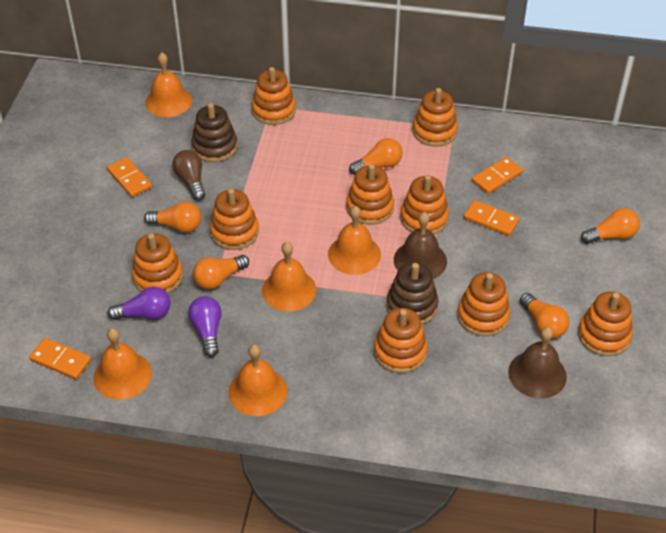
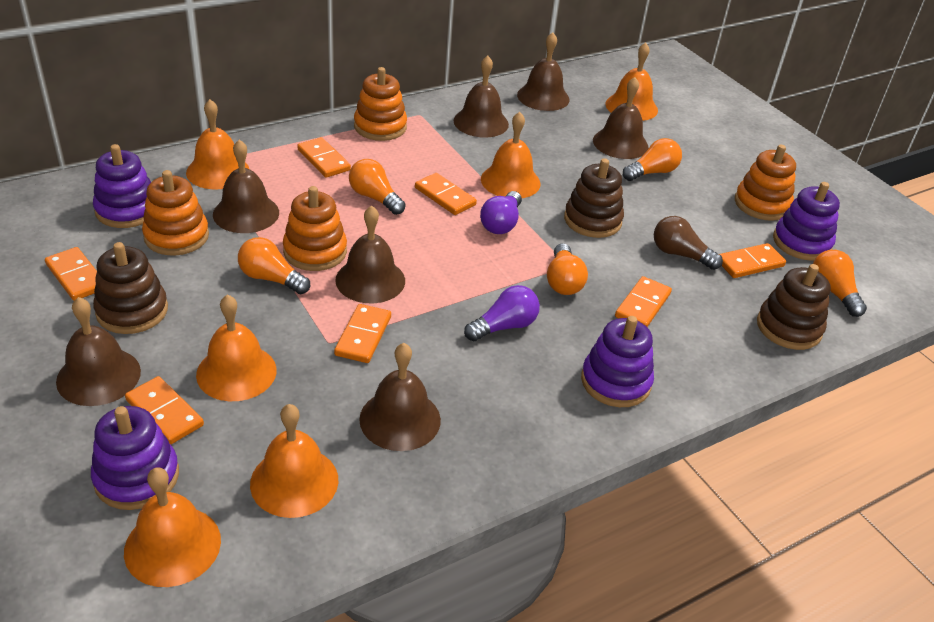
brown bell: [394,212,447,279] [508,327,567,398] = 2 -> [56,297,141,406] [213,140,279,233] [335,205,405,303] [359,343,441,451] [453,56,509,137] [517,32,570,111] [593,77,649,159] = 7
brown stacking toy: [191,103,237,162] [386,262,438,325] = 2 -> [93,242,168,334] [564,158,624,238] [757,264,831,350] = 3
orange bell: [93,328,152,400] [145,52,192,117] [229,344,287,416] [262,242,317,312] [328,206,381,275] = 5 -> [124,467,221,587] [186,99,249,189] [196,294,277,401] [250,404,338,518] [481,112,541,198] [605,43,658,121] = 6
orange domino: [29,338,91,379] [107,157,152,197] [464,200,520,236] [472,157,523,194] = 4 -> [45,247,97,301] [125,376,204,445] [297,137,351,178] [334,304,391,363] [415,173,477,215] [615,276,672,327] [719,243,786,278] = 7
orange stacking toy: [132,233,183,294] [210,188,259,250] [252,67,296,125] [346,164,394,225] [374,308,428,373] [400,175,449,235] [413,88,458,147] [457,272,510,336] [578,291,633,356] = 9 -> [142,170,209,255] [283,186,347,271] [354,67,407,141] [735,145,796,221] = 4
purple stacking toy: none = 0 -> [91,406,179,510] [93,144,151,228] [581,316,654,407] [773,182,840,261] = 4

